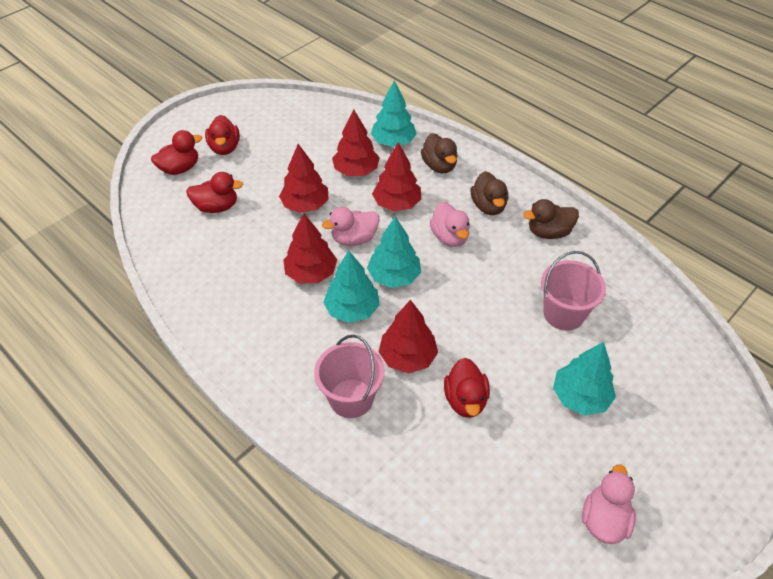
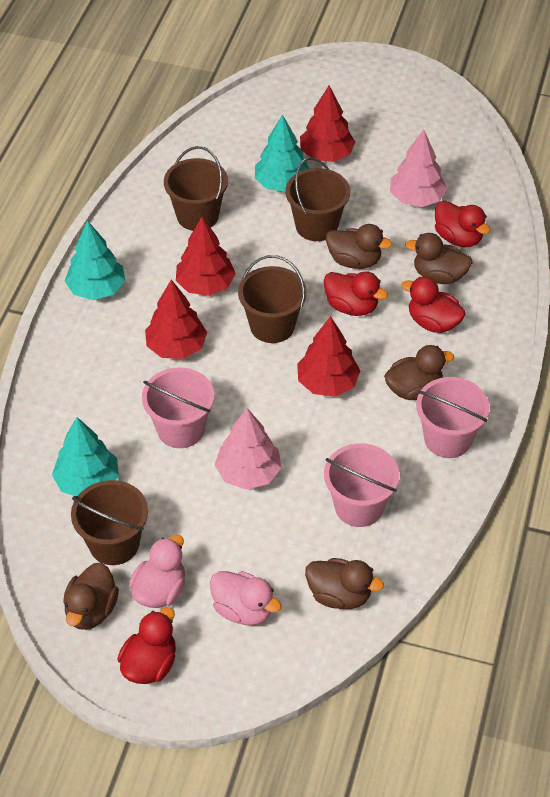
brown bucket: none = 0 -> [71,480,148,565] [164,146,228,231] [238,255,307,343] [285,157,350,241] = 4
brown duck: [421,133,458,174] [471,171,508,215] [523,199,579,239] = 3 -> [63,563,119,630] [305,558,384,609] [326,224,392,269] [384,345,454,400] [405,233,473,284] = 5
pink bucket: [314,335,385,418] [541,251,606,331] = 2 -> [142,368,215,448] [324,443,399,527] [416,377,490,458] = 3
pink duck: [322,207,380,246] [430,202,470,247] [582,464,636,544] = 3 -> [129,535,185,608] [210,571,281,625] = 2
pink tree: none = 0 -> [215,408,281,490] [390,129,447,207] = 2
red tree: [279,144,328,213] [283,213,337,283] [332,109,380,176] [372,142,421,211] [379,300,438,373] = 5 -> [145,280,207,359] [176,217,236,296] [297,316,360,396] [300,85,356,162] = 4
turquoise tree: [323,251,380,323] [367,217,421,288] [371,80,417,147] [553,342,616,416] = 4 -> [52,417,119,496] [65,221,125,300] [255,114,309,192] = 3

